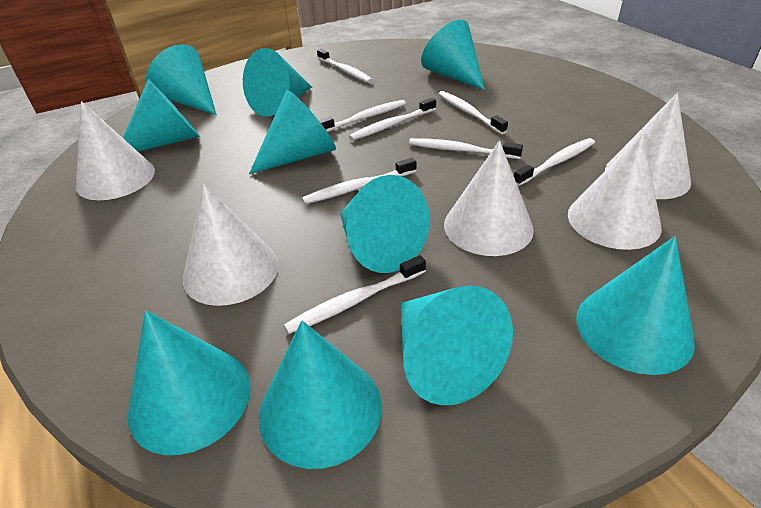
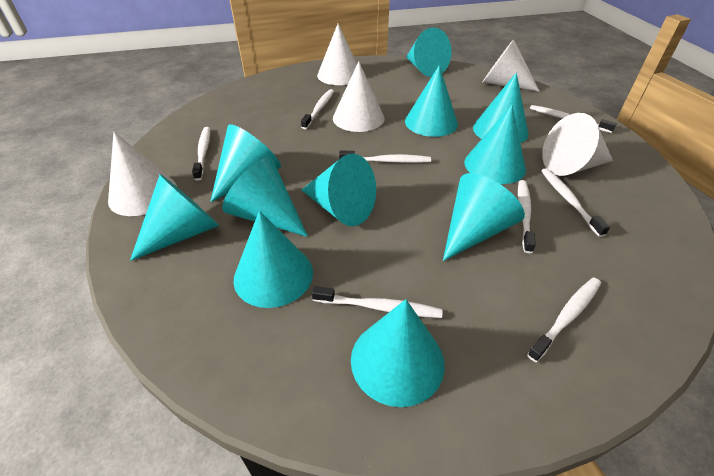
turquoise cone: [123,79,200,152] [127,310,250,455] [146,44,217,115] [243,48,312,116] [249,90,336,174] [259,320,382,469] [340,175,430,273] [400,286,513,405] [421,20,485,90] [576,236,695,375] = 10 -> [130,174,219,261] [210,124,281,202] [222,158,308,237] [234,210,313,308] [301,154,376,226] [351,299,445,407] [405,65,458,137] [406,27,452,77] [443,173,525,261] [464,105,526,184] [473,72,528,143] = 11

